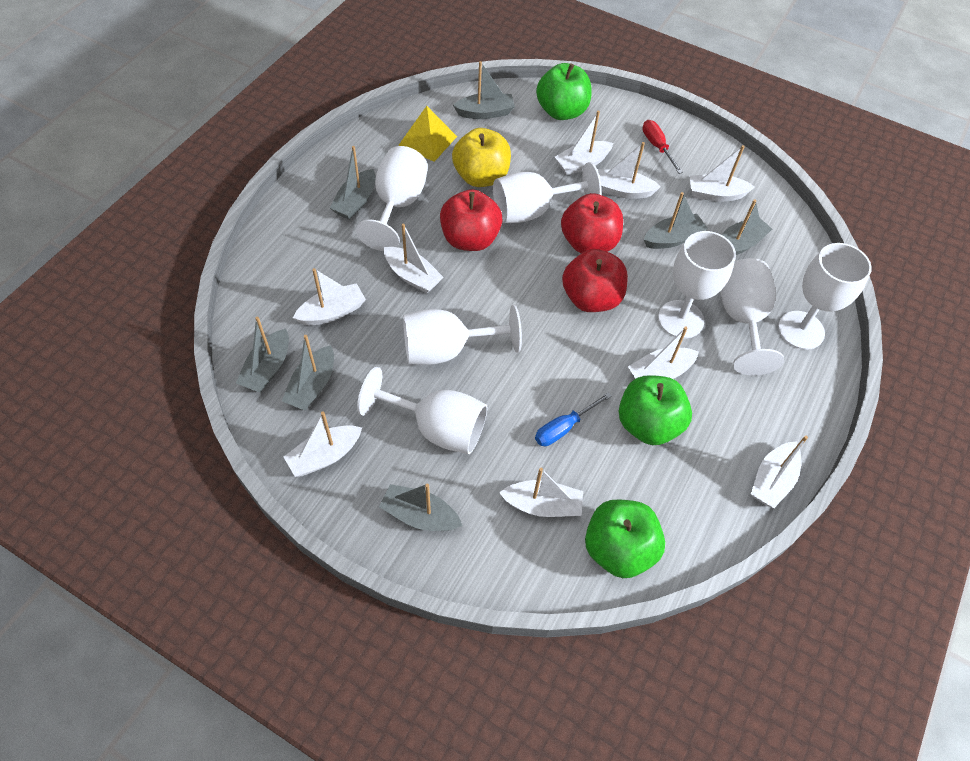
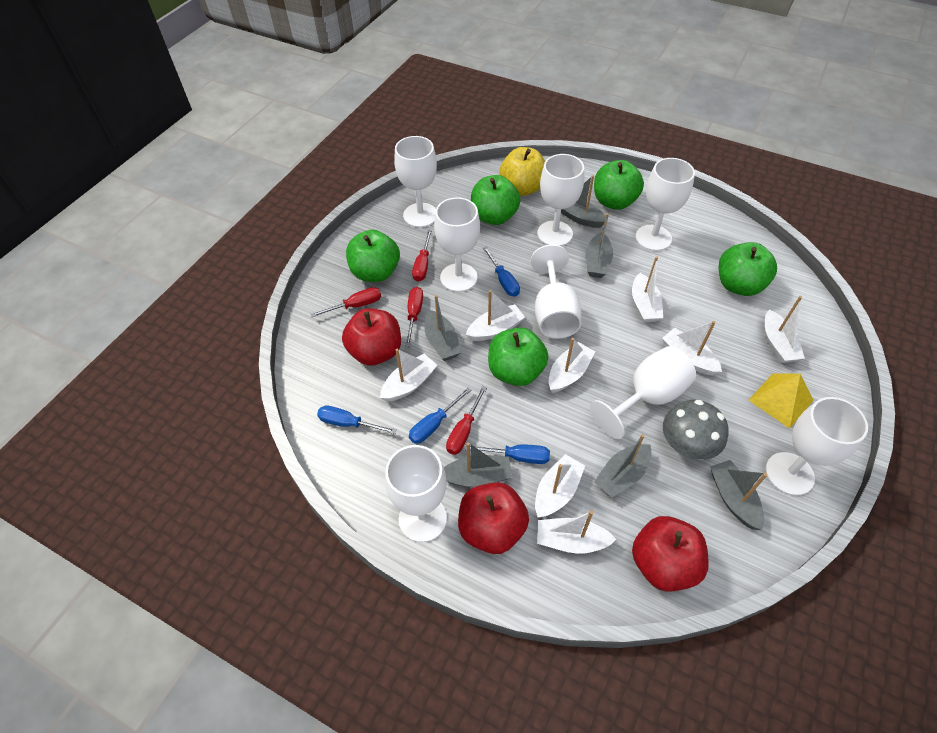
blue screwdriver: [535,392,612,446] = 1 -> [317,406,397,434] [409,387,471,444] [464,444,550,464] [483,247,520,296] = 4
green apple: [536,63,591,120] [585,499,665,578] [619,375,692,445] = 3 -> [346,229,400,282] [471,175,520,225] [488,327,548,386] [594,160,644,210] [719,242,777,296] = 5
grey boat: [236,317,289,392] [282,335,334,410] [330,146,376,220] [379,483,463,531] [453,61,515,119] [644,192,708,249] [722,200,772,255] = 7 -> [424,295,461,361] [444,442,512,487] [561,175,606,228] [586,213,613,278] [594,434,652,498] [710,460,767,530] = 6
grey mushroom: none = 0 -> [663,399,728,460] = 1
red screwdriver: [642,120,683,174] = 1 -> [310,287,381,317] [405,287,423,347] [412,230,432,282] [446,386,487,455] = 4
white boat: [284,411,362,477] [293,268,366,325] [384,224,444,293] [499,468,583,517] [555,111,613,175] [597,142,660,199] [628,327,698,379] [690,145,755,202] [751,436,808,508] = 9 -> [380,348,438,402] [466,290,525,341] [535,454,585,518] [537,510,616,554] [549,338,595,393] [632,256,663,323] [662,321,722,376] [765,296,805,363] = 8
white goblet: [356,146,428,251] [357,367,487,454] [403,305,522,365] [493,162,601,223] [658,231,736,339] [720,258,784,376] [778,243,872,350] = 7 -> [385,445,447,542] [394,136,437,227] [434,198,480,292] [531,244,582,339] [537,154,584,246] [590,346,696,439] [636,158,695,251] [766,397,868,496] = 8

